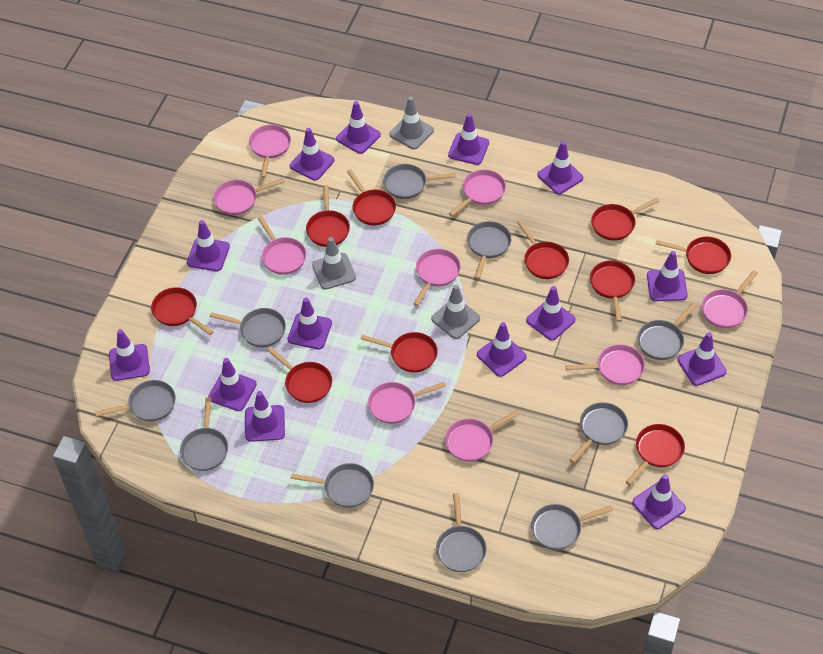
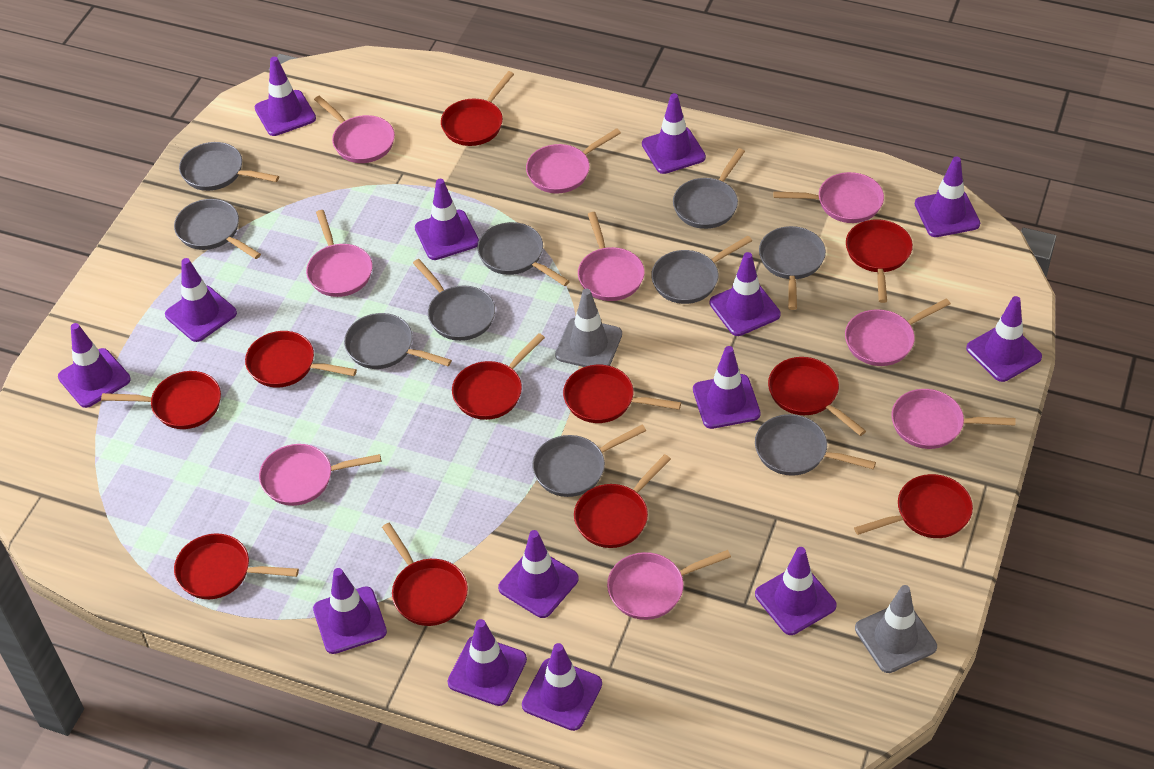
grey traffic cone: [312,237,356,290] [389,97,434,149] [431,285,480,339] = 3 -> [555,289,622,367] [855,585,937,673] = 2
red pan: [151,287,214,335] [267,347,332,403] [306,185,350,247] [347,169,396,226] [361,332,438,372] [517,220,569,279] [590,260,635,322] [591,198,660,241] [626,424,685,485] [656,237,731,274] = 10 -> [101,371,221,429] [174,534,299,599] [245,331,357,388] [382,523,468,626] [441,71,514,146] [452,333,545,420] [563,365,681,423] [574,454,671,548] [768,357,866,436] [846,219,913,303] [854,474,973,538] = 11

